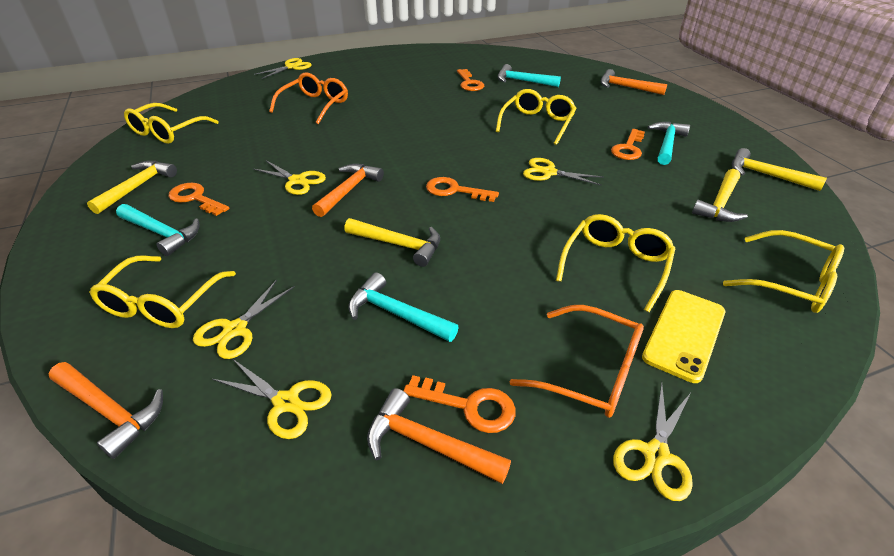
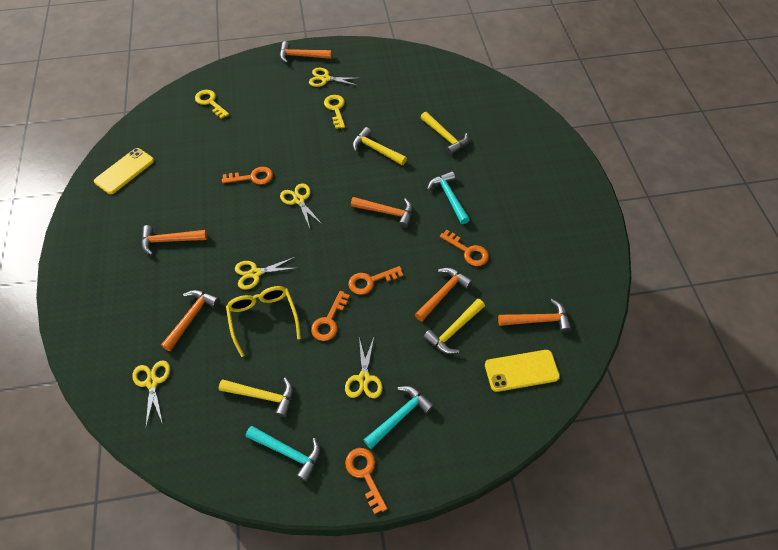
orange glasses: [269,73,348,124] [509,305,644,418] = 2 -> none = 0
orange hammer: [48,362,163,459] [312,164,384,217] [367,388,511,484] [601,69,667,95] = 4 -> [141,225,207,255] [161,290,220,351] [280,41,332,63] [351,197,413,228] [415,268,473,321] [498,299,571,333] = 6
turquoise hammer: [116,204,200,256] [348,272,459,342] [498,64,561,87] [648,122,690,165] = 4 -> [246,426,320,482] [364,386,434,449] [427,171,470,224] = 3
yellow glasses: [90,256,236,328] [124,103,219,144] [496,89,576,145] [556,214,675,312] [723,230,844,313] = 5 -> [226,286,301,357] = 1
yellow key: none = 0 -> [195,90,229,119] [324,95,345,129] = 2
yellow phone: [642,290,725,383] = 1 -> [94,148,154,194] [485,350,560,392] = 2
yellow scissors: [193,280,295,359] [212,359,332,439] [252,161,326,195] [254,58,312,79] [523,158,604,186] [613,382,693,501] = 6 -> [132,360,170,427] [235,257,296,290] [280,183,322,228] [309,68,358,87] [345,337,382,398] = 5

